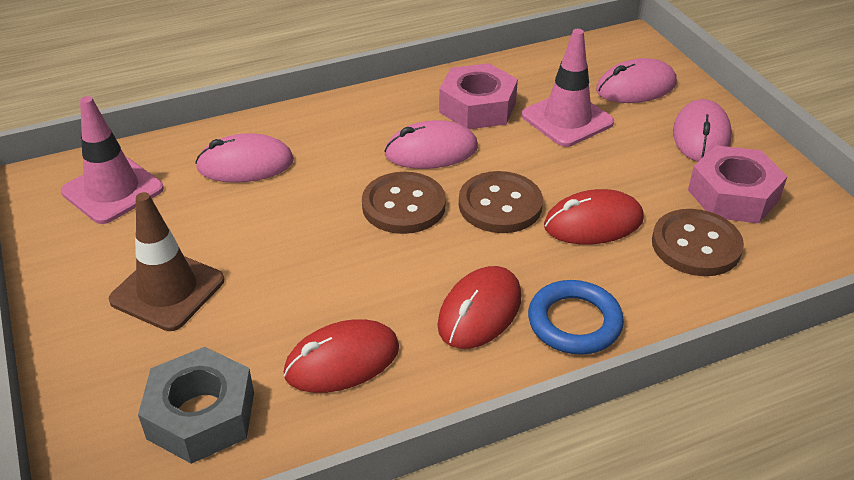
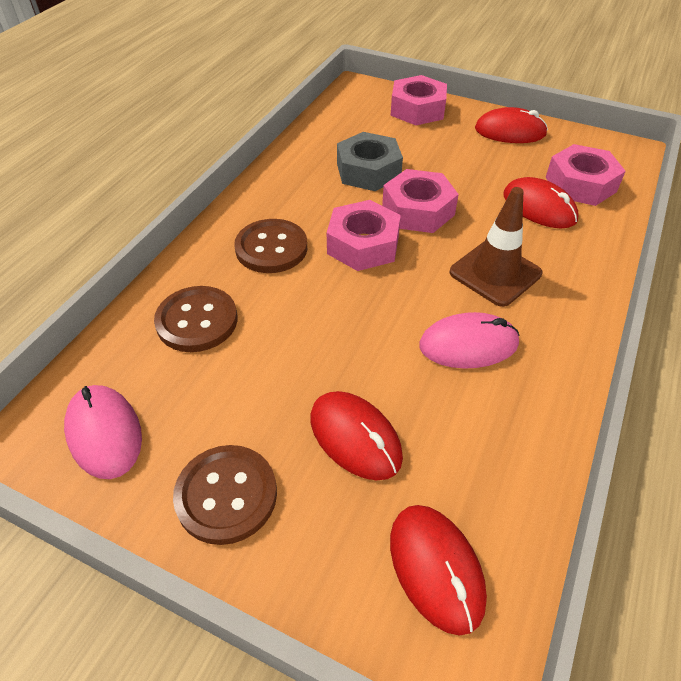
blue ring: [528,280,624,355] = 1 -> none = 0
pink mouse: [195,133,294,183] [384,120,478,169] [596,58,677,103] [673,99,732,161] = 4 -> [64,385,142,479] [419,312,519,369] = 2
pink nut: [439,63,518,129] [688,145,787,223] = 2 -> [327,200,401,271] [382,169,459,233] [390,75,447,125] [546,144,626,206] = 4
pink traffic cone: [61,96,164,224] [522,29,614,147] = 2 -> none = 0
red mouse: [284,320,399,393] [437,266,522,349] [544,189,644,244] = 3 -> [311,391,403,481] [390,505,487,636] [475,107,548,143] [503,177,579,229] = 4

